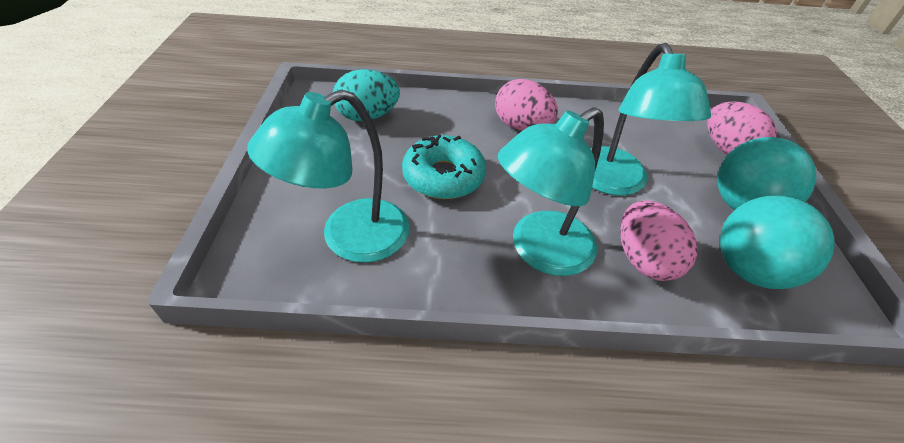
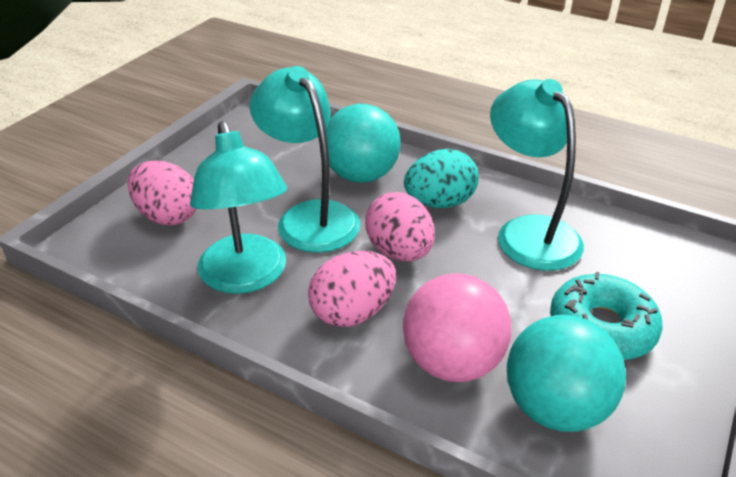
pink ball: none = 0 -> [403,273,511,382] = 1

